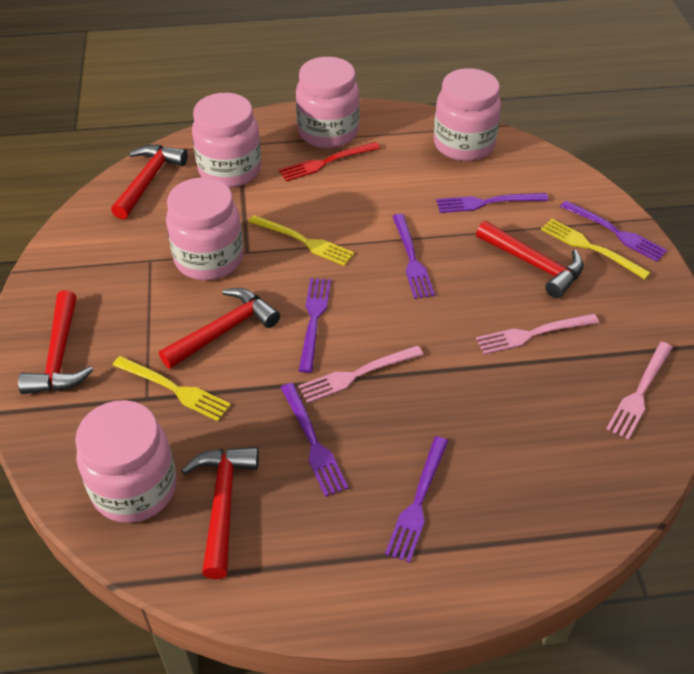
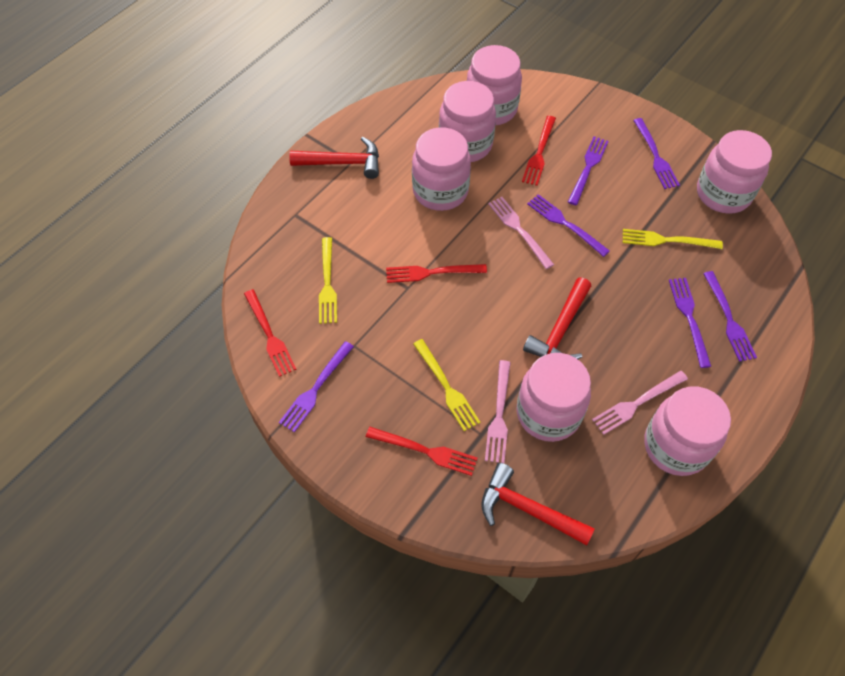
pink jar: [75,400,177,523] [166,177,243,280] [192,93,261,188] [296,57,360,148] [434,68,501,161] = 5 -> [412,127,471,211] [439,81,496,162] [467,45,522,125] [517,353,591,442] [644,387,731,476] [697,130,772,214] = 6
red fork: [279,142,380,181] = 1 -> [244,289,297,377] [366,427,478,476] [386,264,487,283] [522,116,556,186] = 4
red hammer: [18,290,93,394] [111,145,188,220] [159,288,280,369] [181,447,259,579] [476,221,584,298] = 5 -> [289,137,379,179] [481,463,595,546] [523,278,591,359] = 3

